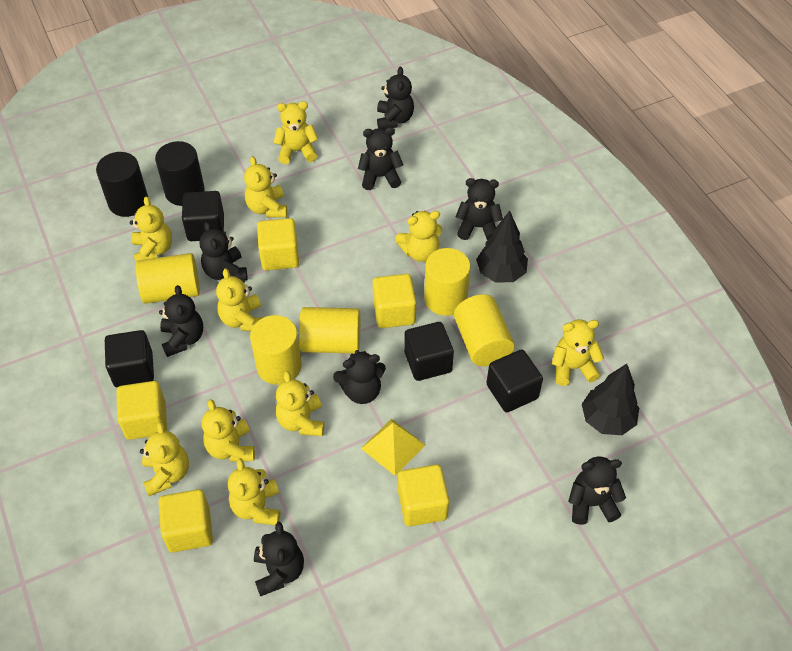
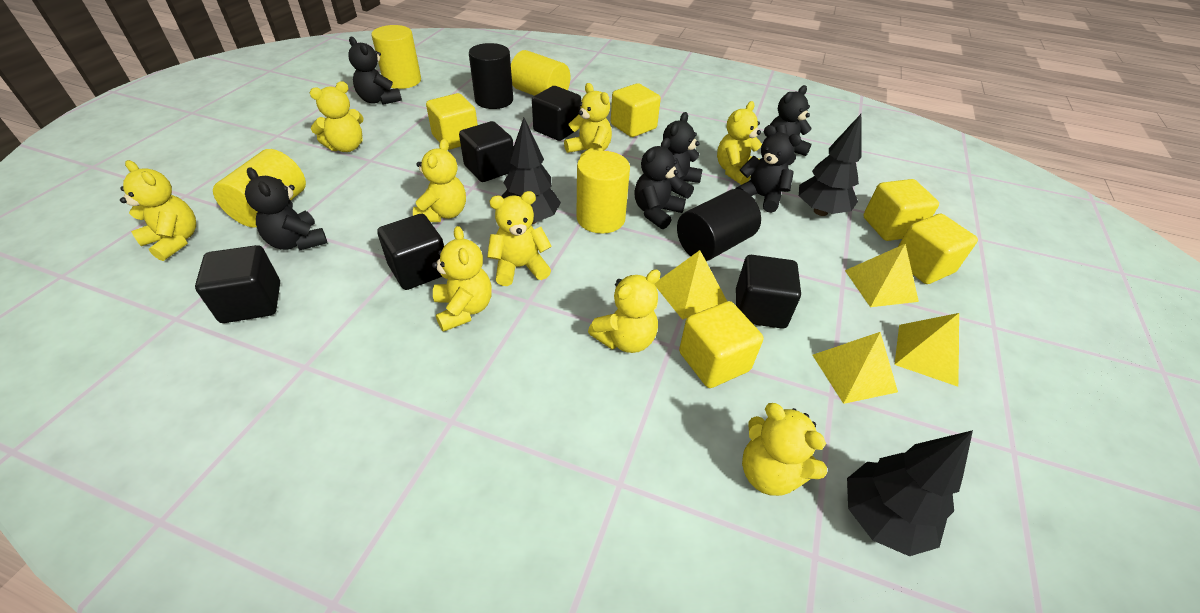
black cube: [105,330,154,388] [182,191,224,241] [404,322,454,381] [486,349,543,412] = 4 -> [195,245,280,323] [377,214,444,290] [459,121,513,182] [532,86,581,141] [736,255,801,329] = 5
black teddy bear: [159,285,203,357] [200,222,247,281] [254,522,304,596] [333,350,386,404] [358,127,403,190] [377,67,414,129] [455,178,503,240] [568,457,626,525] = 8 -> [245,167,327,250] [348,37,402,105] [634,138,686,229] [663,112,702,199] [736,125,801,213] [770,85,812,165] = 6
black tree: [476,211,528,282] [582,364,639,435] = 2 -> [501,118,561,224] [799,114,862,216] [847,430,973,556] = 3
yellow cylinder: [136,253,200,304] [250,315,302,385] [299,307,360,354] [424,248,470,316] [454,294,515,366] = 5 -> [213,149,306,228] [371,25,421,89] [511,50,570,96] [576,151,630,234] = 4
yellow pyramid: [361,419,425,476] = 1 -> [654,250,727,320] [813,332,898,404] [845,244,919,307] [894,313,959,387] = 4
yellow teddy bear: [130,196,172,262] [140,422,189,496] [202,399,255,462] [216,268,262,331] [228,458,281,525] [244,156,287,218] [274,101,318,164] [276,371,324,436] [396,211,442,262] [552,319,604,386] = 10 -> [120,160,196,261] [310,82,364,152] [413,139,466,222] [432,226,492,332] [487,191,552,286] [564,83,612,158] [588,269,661,353] [717,101,762,185] [742,403,827,496] = 9

